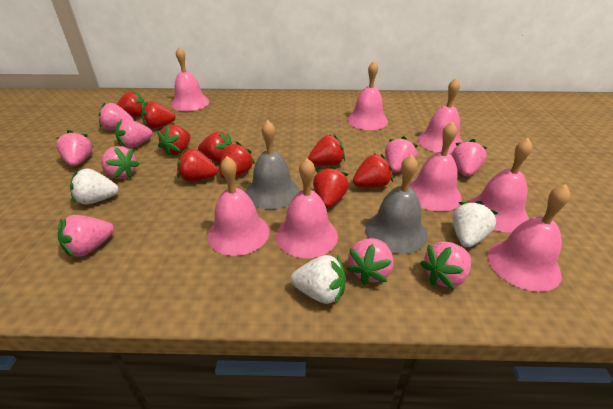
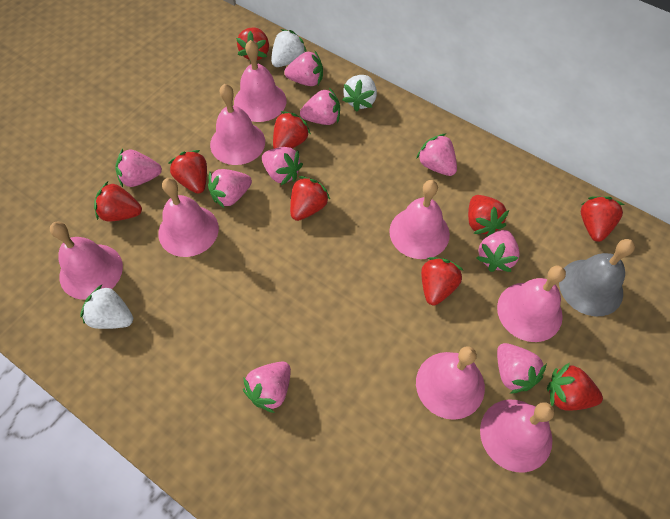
grey bell: [246,120,299,209] [365,154,428,254] = 2 -> [559,239,635,316] = 1

